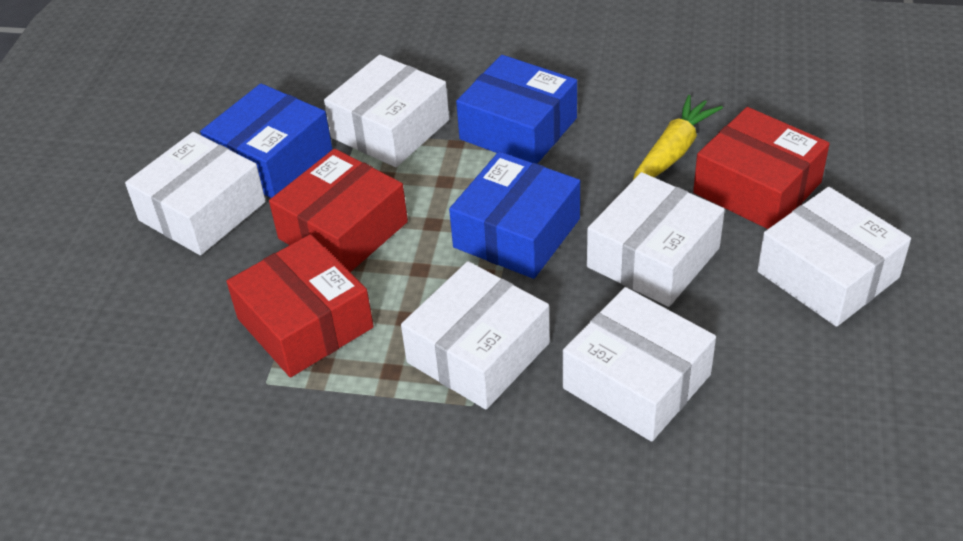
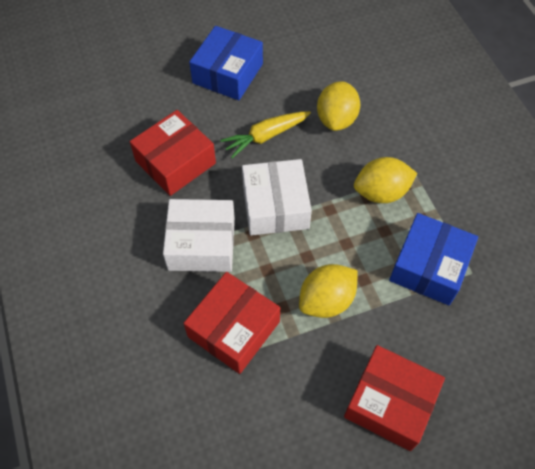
blue box: [200,83,332,198] [449,152,580,279] [456,55,577,164] = 3 -> [189,26,263,100] [389,213,478,305] = 2
white box: [125,132,266,255] [324,55,449,167] [401,261,550,409] [563,287,716,441] [587,172,725,307] [757,187,911,327] = 6 -> [163,199,235,272] [242,159,312,236] = 2
yellow lemon: none = 0 -> [299,264,358,318] [317,81,360,131] [354,157,418,203] = 3

